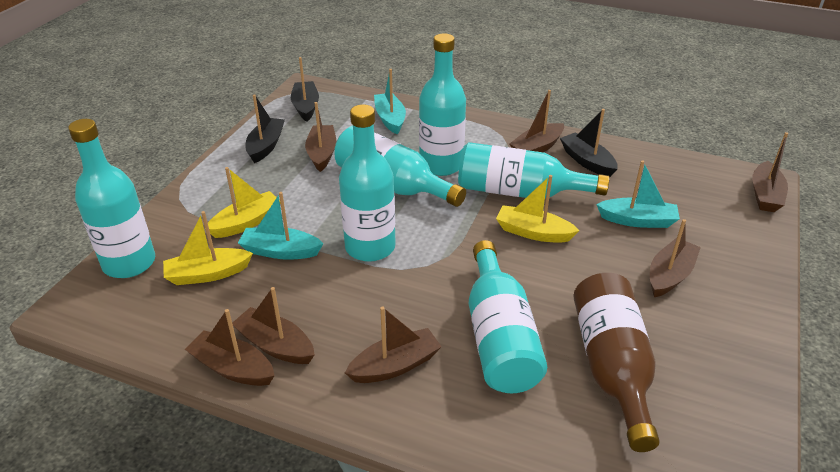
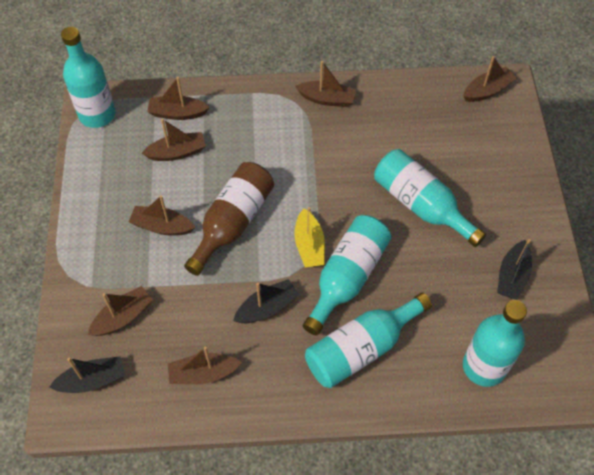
turquoise boat: [238,192,323,260] [374,69,406,134] [596,160,680,228] = 3 -> none = 0
turquoise bottle: [68,119,155,278] [334,126,466,207] [339,105,396,262] [419,33,466,176] [458,142,610,198] [469,240,547,393] = 6 -> [61,27,116,128] [303,215,391,336] [305,293,432,388] [374,149,486,247] [463,300,527,387] = 5
yellow boat: [163,211,253,285] [208,167,280,238] [496,175,579,243] = 3 -> [294,207,325,267] = 1

